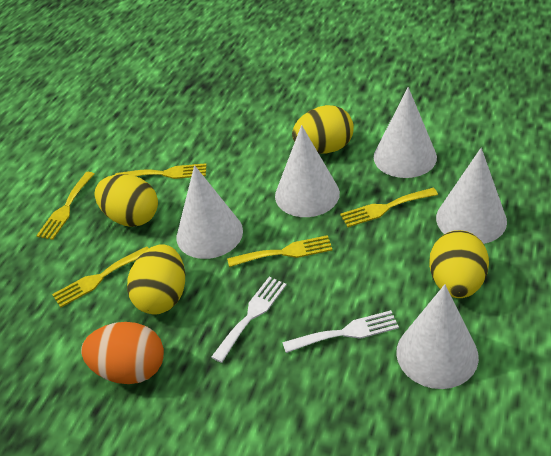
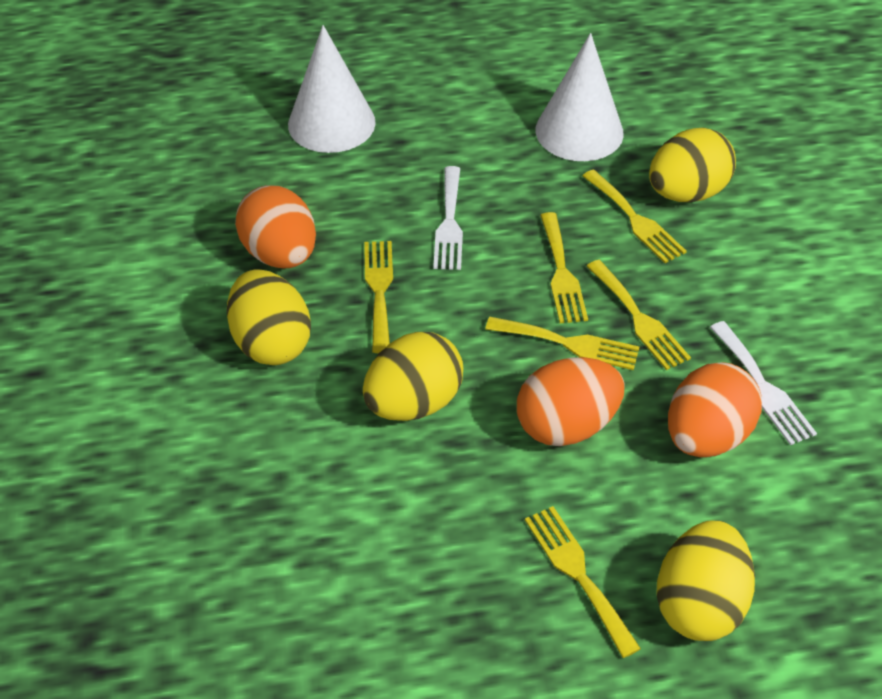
orange egg: [81,322,164,384] = 1 -> [235,185,316,268] [517,357,625,446] [668,362,762,457] = 3
white cone: [176,165,243,259] [275,125,340,217] [374,87,437,178] [396,284,479,389] [436,148,507,244] = 5 -> [288,25,376,153] [536,33,624,161] = 2
yellow fork: [36,172,94,240] [52,246,149,308] [115,163,207,179] [227,235,333,267] [340,188,438,227] = 5 -> [364,241,393,353] [485,317,639,370] [525,506,641,658] [540,212,588,323] [582,169,687,263] [586,260,691,370] = 6

